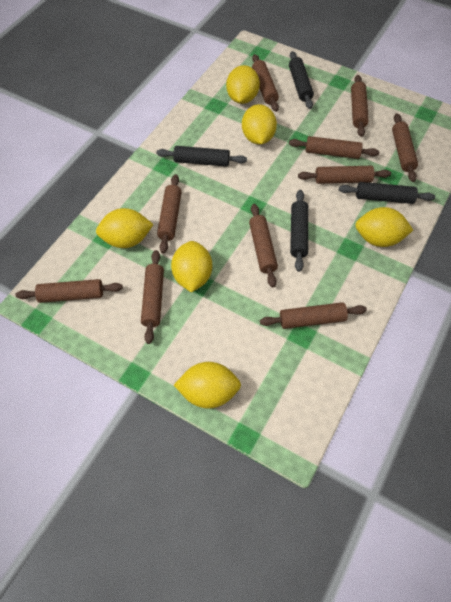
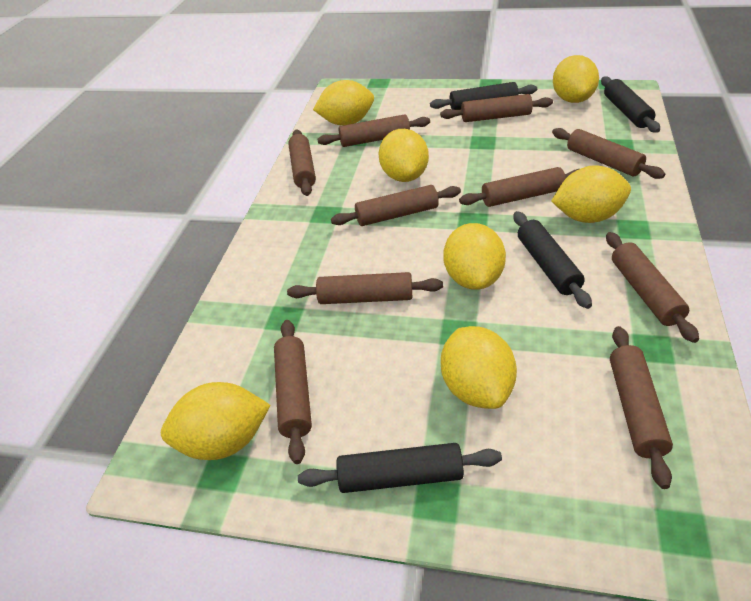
yellow lemon: [96,208,154,248] [171,241,212,293] [174,362,241,409] [226,65,260,104] [242,104,277,145] [355,207,413,247] = 6 -> [161,382,271,460] [313,80,374,126] [379,129,429,182] [441,326,517,409] [443,223,506,290] [551,165,631,223] [553,55,599,103] = 7

